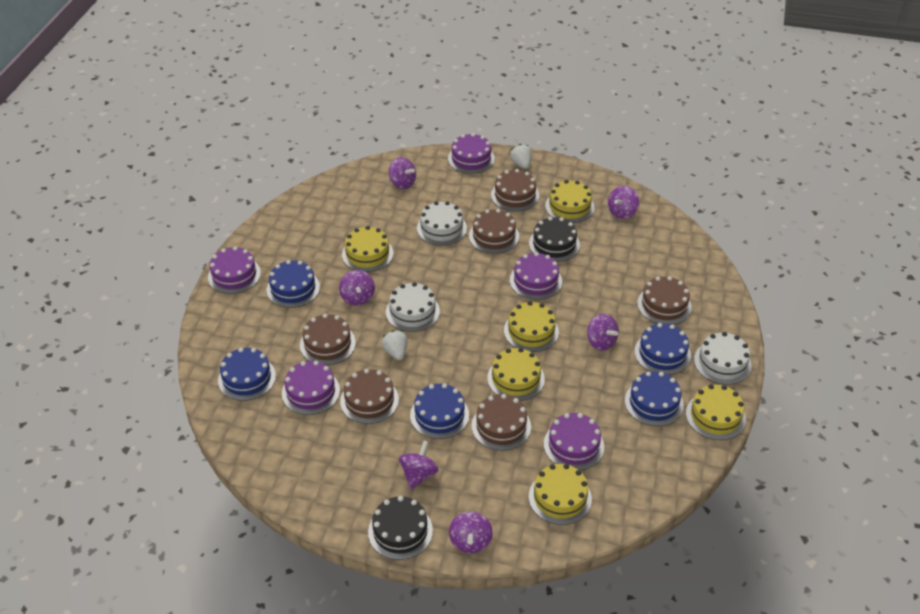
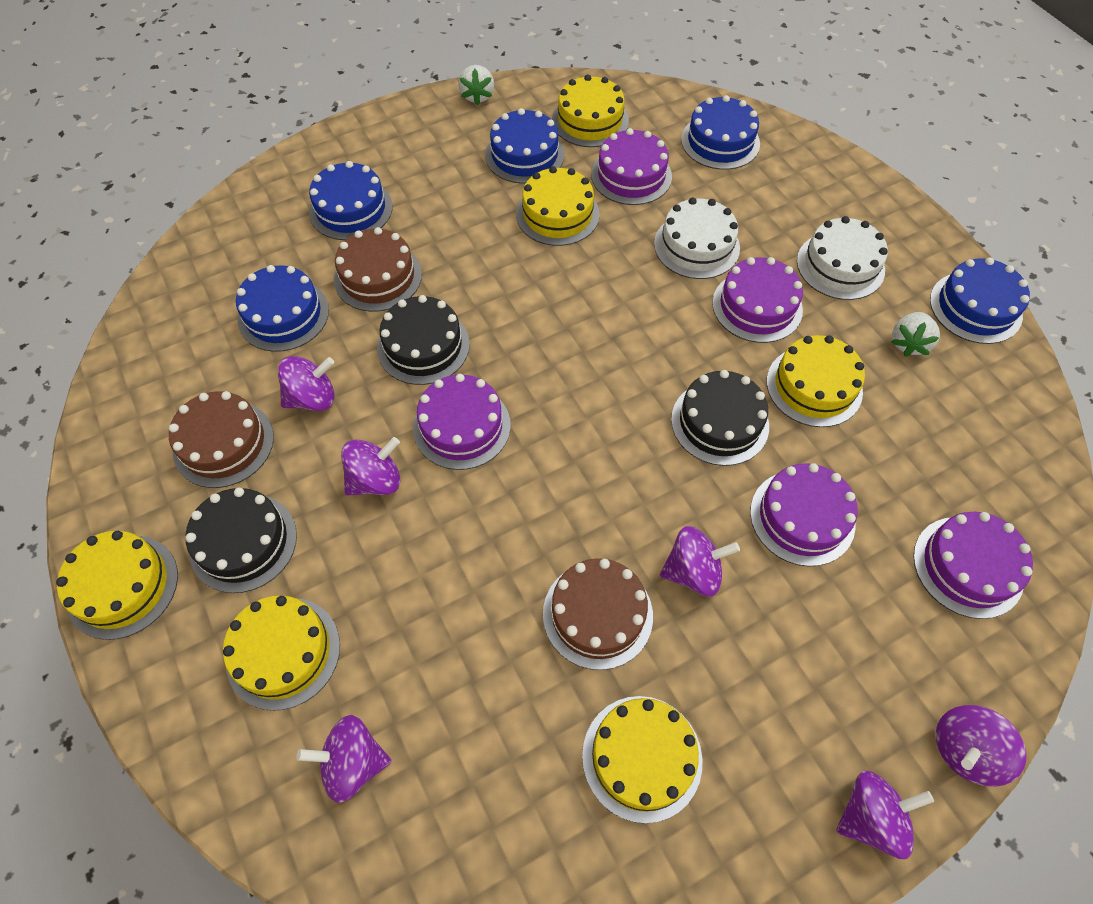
black cake: [368,496,433,560] [529,217,580,262] = 2 -> [185,488,297,593] [377,295,470,385] [671,370,769,466] = 3
brown cake: [300,314,356,365] [340,369,399,424] [469,209,519,254] [471,394,531,451] [491,169,539,212] [637,276,692,325] = 6 -> [169,391,274,488] [334,227,422,312] [543,558,653,670] = 3
white cake: [386,282,440,332] [417,201,467,246] [694,332,751,385] = 3 -> [654,197,740,279] [797,216,888,300] = 2

